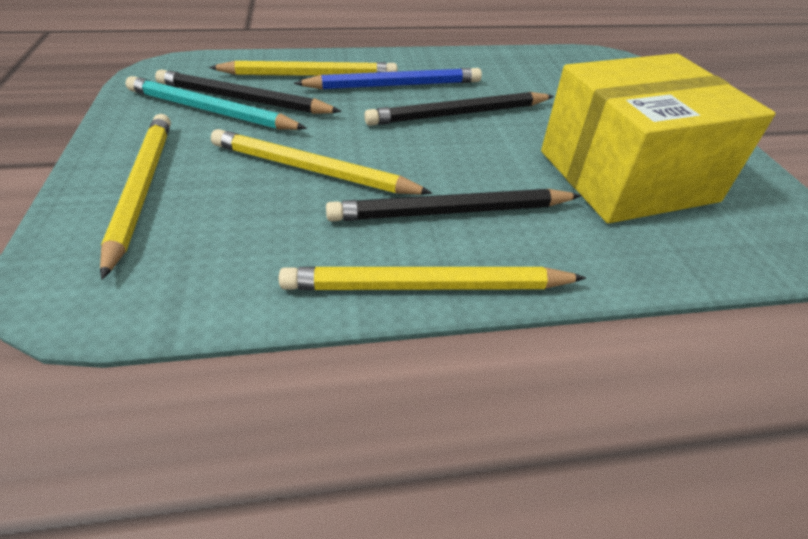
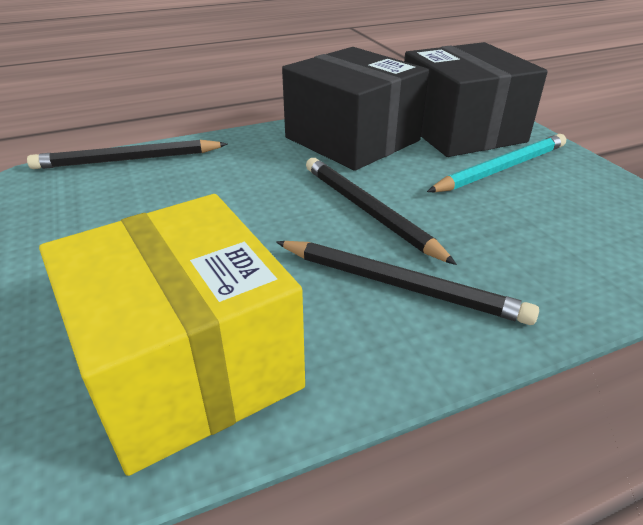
black box: none = 0 -> [282,47,429,171] [404,42,548,157] = 2
blue pencil: [294,68,482,90] = 1 -> none = 0
yellow pencil: [100,114,171,280] [209,61,397,76] [211,129,433,195] [279,267,586,290] = 4 -> none = 0

